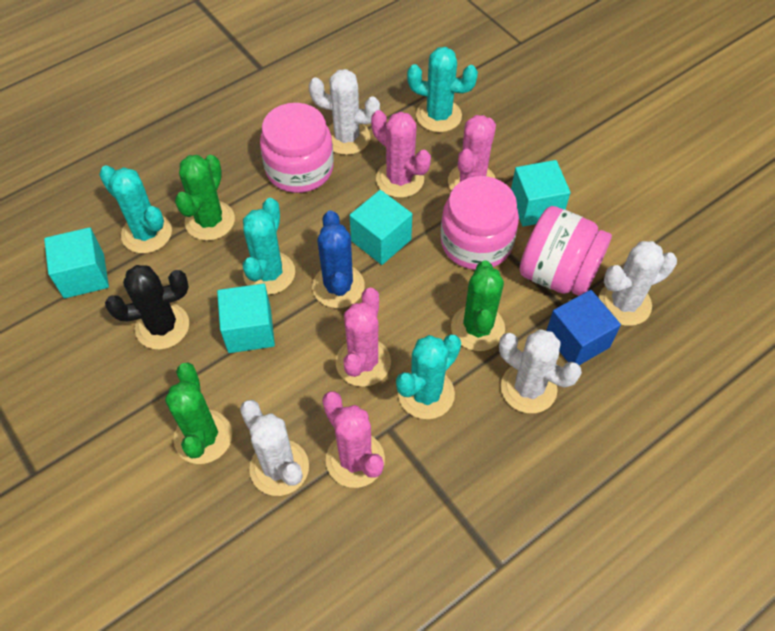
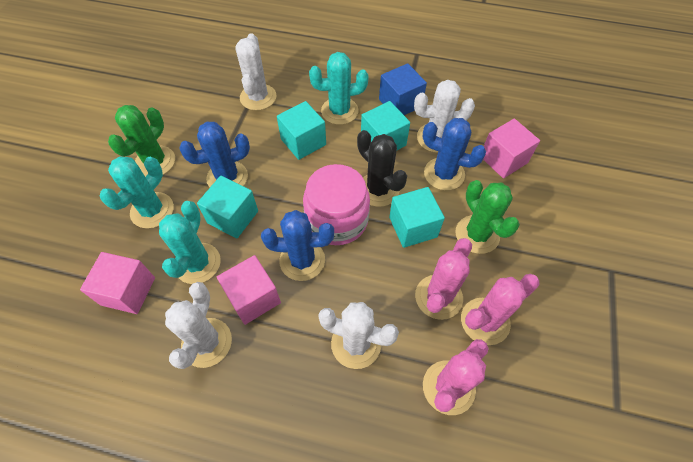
blue cactus: [312,210,365,308] = 1 -> [179,122,250,188] [261,210,334,281] [423,118,486,190] = 3
green cactus: [165,363,232,464] [175,155,235,241] [451,260,505,351] = 3 -> [108,105,175,177] [455,180,520,254] = 2
pink cactus: [322,391,385,488] [336,288,391,387] [371,110,431,198] [448,115,496,191] = 4 -> [415,238,472,320] [423,339,489,415] [461,274,540,345] = 3
pink cube: none = 0 -> [80,252,155,314] [217,255,281,325] [483,118,540,178] = 3
pink jar: [260,103,334,193] [441,176,519,270] [519,206,612,296] = 3 -> [303,164,370,245] = 1
turquoise cactus: [99,166,172,253] [243,198,295,295] [396,334,461,419] [407,47,478,132] = 4 -> [100,156,174,228] [159,201,221,284] [309,52,369,125] = 3

